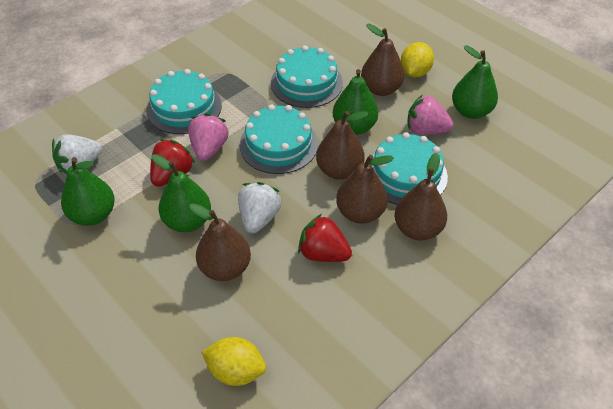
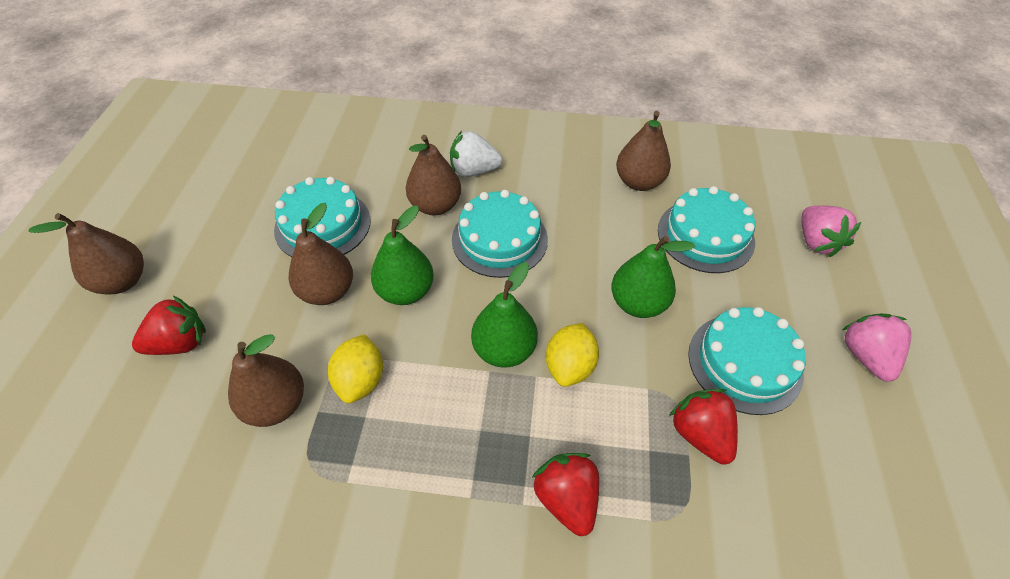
green pear: [61,157,115,226] [151,154,211,232] [333,69,378,135] [452,45,498,119] = 4 -> [371,206,434,305] [471,262,538,368] [611,236,695,318] = 3
red strawberry: [150,139,195,187] [298,214,352,262] = 2 -> [132,296,206,355] [532,453,599,536] [669,389,738,465] = 3
white strawberry: [52,134,102,174] [238,182,282,233] = 2 -> [450,131,502,177] = 1

